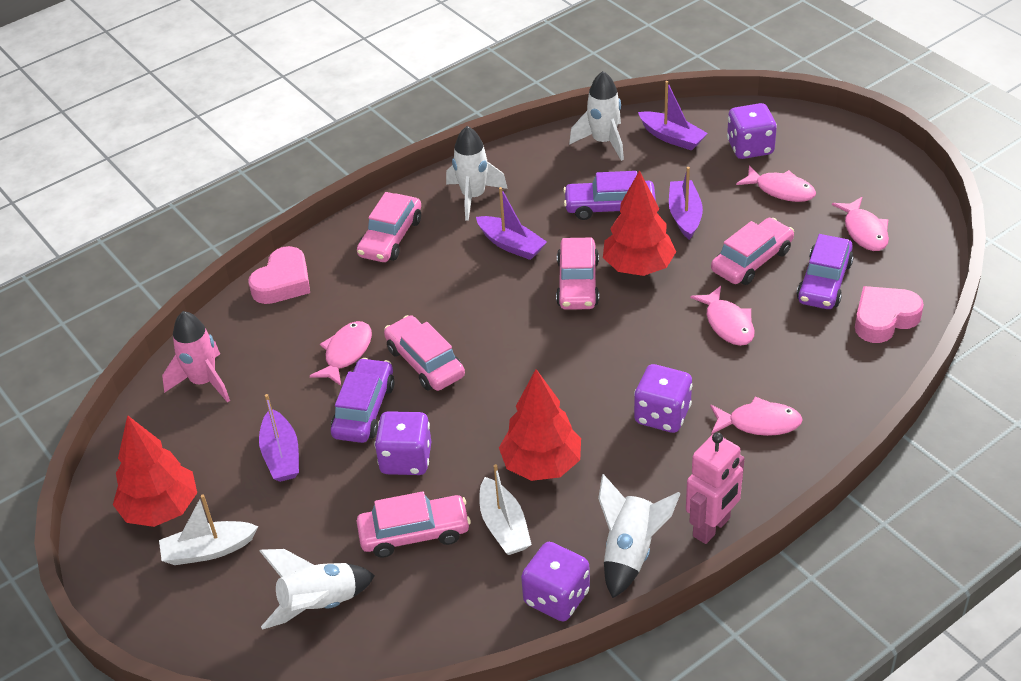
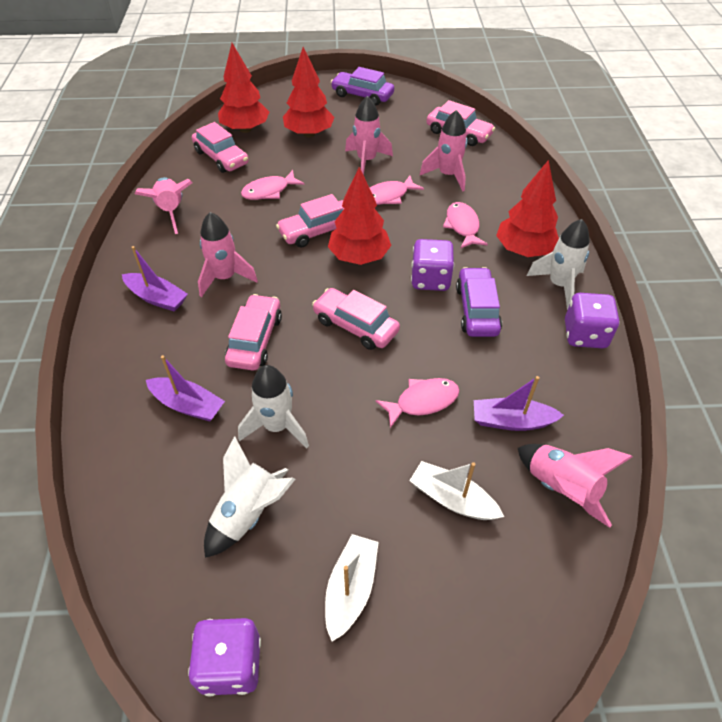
pink fish: [310,321,372,386] [690,286,754,346] [710,397,803,436] [736,165,816,202] [832,197,889,251] = 5 -> [241,170,304,200] [370,175,424,205] [376,378,460,428] [443,202,488,249] = 4
pink heart: [248,246,310,304] [855,286,924,343] = 2 -> none = 0
pink robot: [686,432,745,544] = 1 -> none = 0
pink rocket: [162,311,230,403] = 1 -> [135,177,192,234] [198,212,258,297] [345,96,393,175] [420,110,467,191] [518,444,633,528] = 5
purple boat: [259,394,299,482] [476,187,547,260] [638,81,708,151] [669,167,703,240] = 4 -> [122,246,188,312] [146,355,225,421] [474,376,564,431] = 3
purple car: [331,358,395,443] [563,171,656,220] [797,234,854,309] = 3 -> [331,67,394,106] [456,267,502,337] = 2
purple dice: [374,411,431,475] [521,542,590,621] [634,364,693,433] [727,103,777,159] = 4 -> [188,618,261,696] [411,239,454,291] [565,293,620,348] = 3
red tree: [113,415,197,527] [499,369,581,481] [603,170,676,276] = 3 -> [218,43,269,133] [283,47,334,138] [328,167,391,265] [496,160,559,257] = 4
white rocket: [260,549,375,630] [446,126,508,221] [569,71,624,161] [598,474,681,598] = 4 -> [204,436,295,558] [238,365,309,448] [526,219,590,310] = 3

